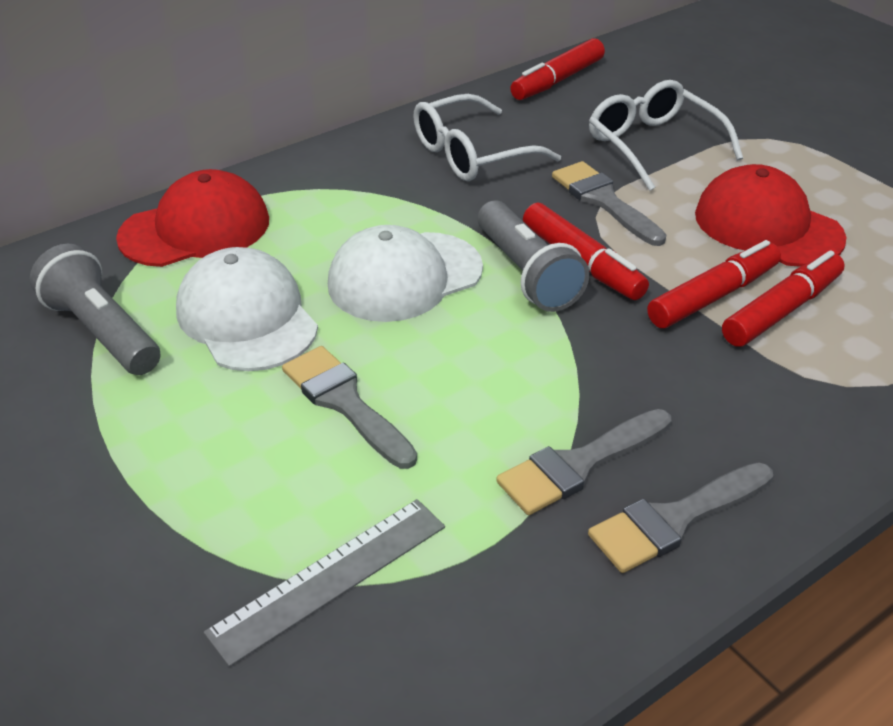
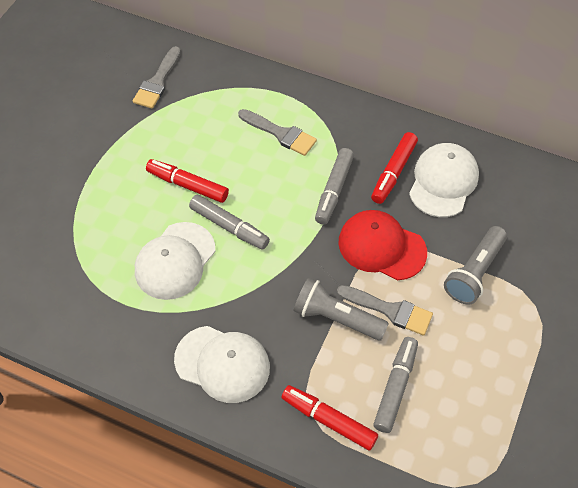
grey brush: [282,346,417,469] [496,409,671,515] [552,161,666,246] [588,462,773,573] = 4 -> [133,46,181,109] [238,109,317,156] [337,285,433,335] = 3
grey marker: none = 0 -> [189,195,270,250] [315,148,354,225] [373,337,418,433] = 3
grey ruler: [204,499,445,667] = 1 -> none = 0
red cap: [116,169,269,267] [695,164,847,267] = 2 -> [338,210,427,280] = 1
red marker: [510,38,605,100] [523,203,649,300] [647,240,781,328] [722,250,845,347] = 4 -> [146,159,229,203] [281,385,378,451] [371,132,418,204] = 3
white cap: [176,247,318,371] [328,225,483,322] = 2 -> [135,222,215,300] [174,326,270,403] [409,143,479,217] = 3
white glasses: [413,94,561,181] [589,80,743,191] = 2 -> none = 0

